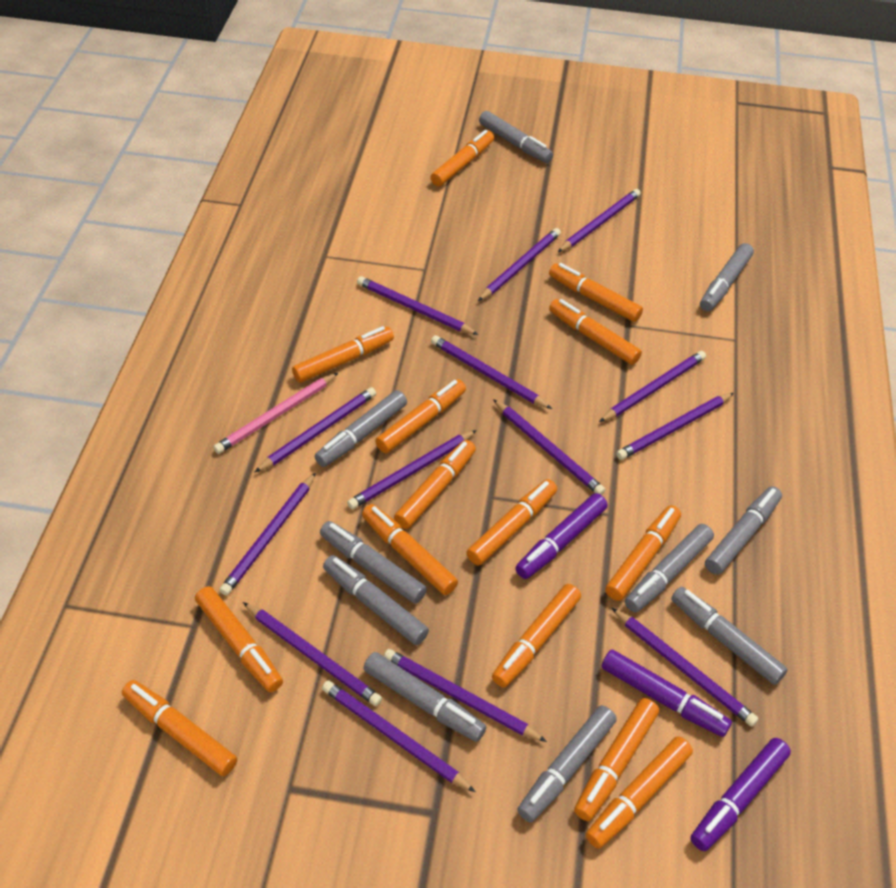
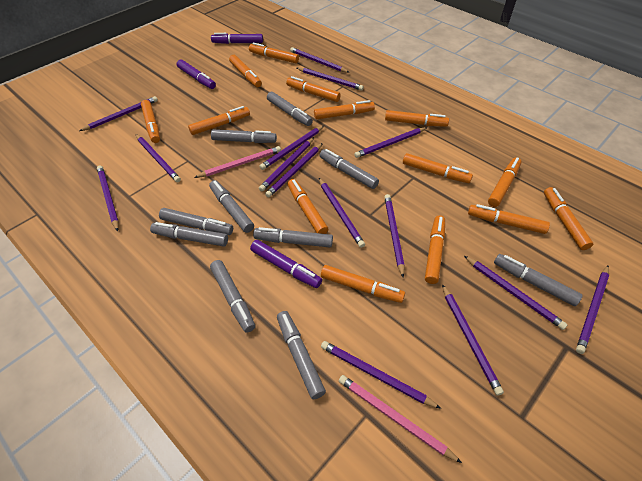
pink pencil: [213,373,338,454] = 1 -> [194,146,281,178] [339,375,462,463] = 2
purple pencil: [219,473,316,595] [243,602,382,706] [254,387,376,473] [322,680,475,792] [347,430,477,509] [357,276,479,335] [384,649,547,742] [431,335,552,409] [478,228,561,301] [493,399,605,495] [558,189,641,252] [599,351,706,422] [611,607,759,727] [616,393,734,460] = 14 -> [79,96,158,131] [97,166,119,232] [136,134,181,182] [259,126,324,170] [259,137,314,191] [265,143,323,198] [290,47,350,73] [297,67,364,91] [319,178,365,248] [321,341,441,409] [354,127,427,158] [384,194,405,278] [442,284,504,396] [464,256,567,330] [576,265,609,354] = 15

